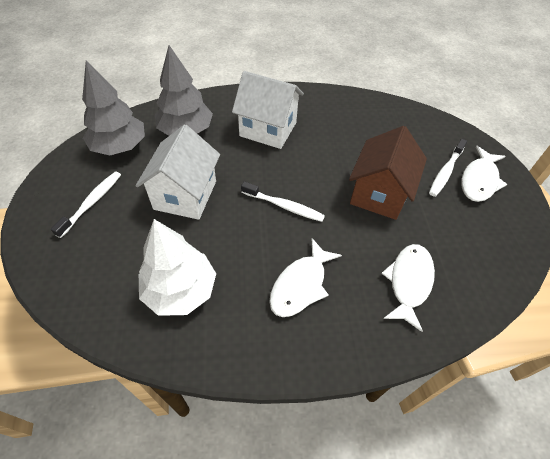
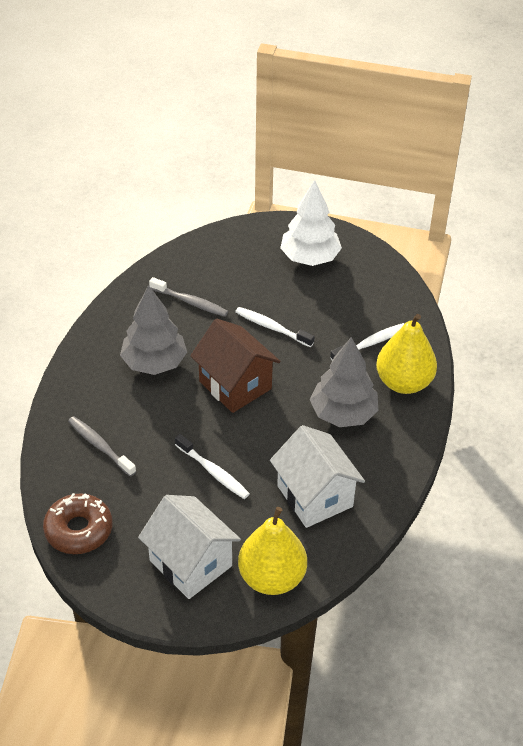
brown donut: none = 0 -> [43,493,112,554] = 1
grey toothbrush: none = 0 -> [68,416,136,477] [149,277,228,317] = 2
white fish: [269,238,342,317] [381,244,435,332] [461,146,507,202] = 3 -> none = 0
yellow pear: none = 0 -> [238,507,307,595] [376,314,437,394] = 2

